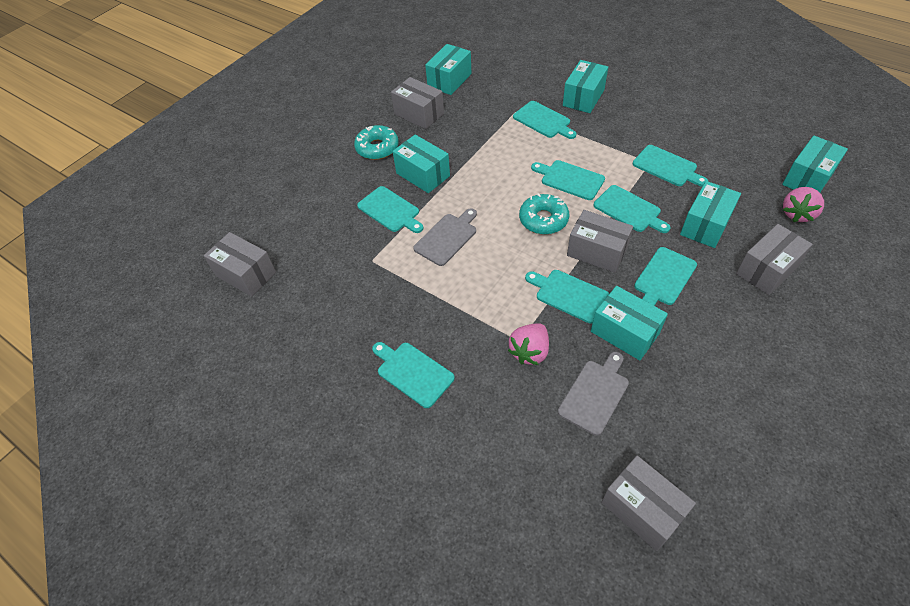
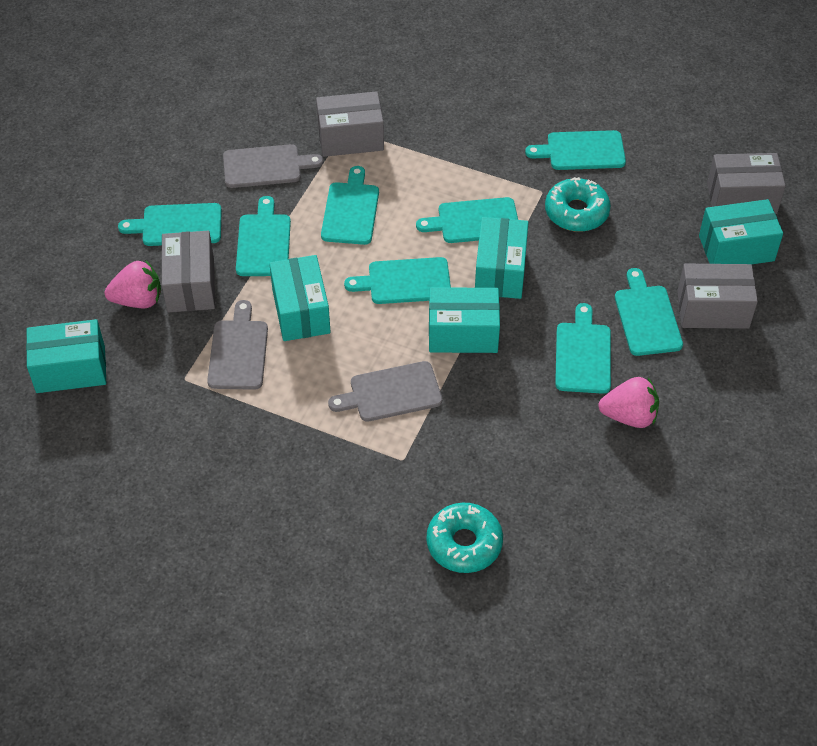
grey box: [204,232,276,297] [391,77,444,129] [567,210,633,273] [601,456,696,551] [736,224,813,295] = 5 -> [162,231,215,312] [316,91,384,157] [677,264,758,329] [707,153,786,214] = 4
grey cutting board: [413,208,477,266] [558,352,629,436] = 2 -> [207,300,268,390] [223,144,323,188] [328,361,442,422] = 3
turquoise box: [393,135,450,193] [425,44,471,95] [563,60,608,113] [591,286,668,360] [680,181,741,248] [782,136,848,193] = 6 -> [26,319,106,393] [269,255,331,341] [429,287,500,353] [475,217,529,299] [699,199,783,264] = 5

